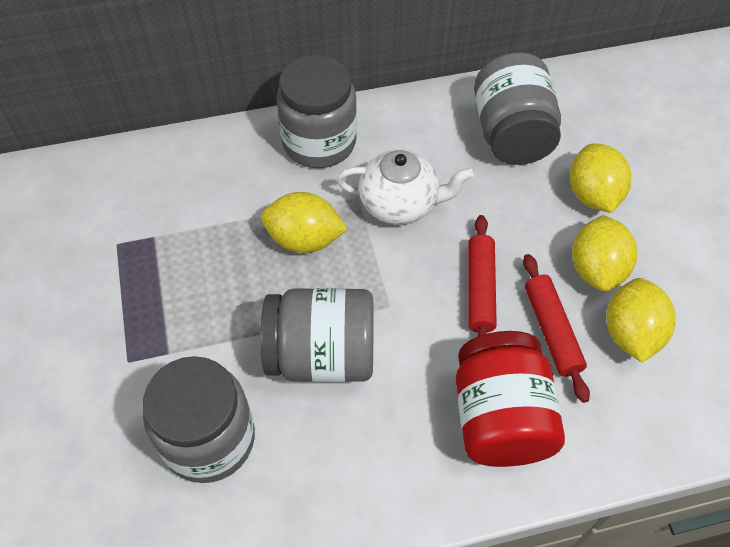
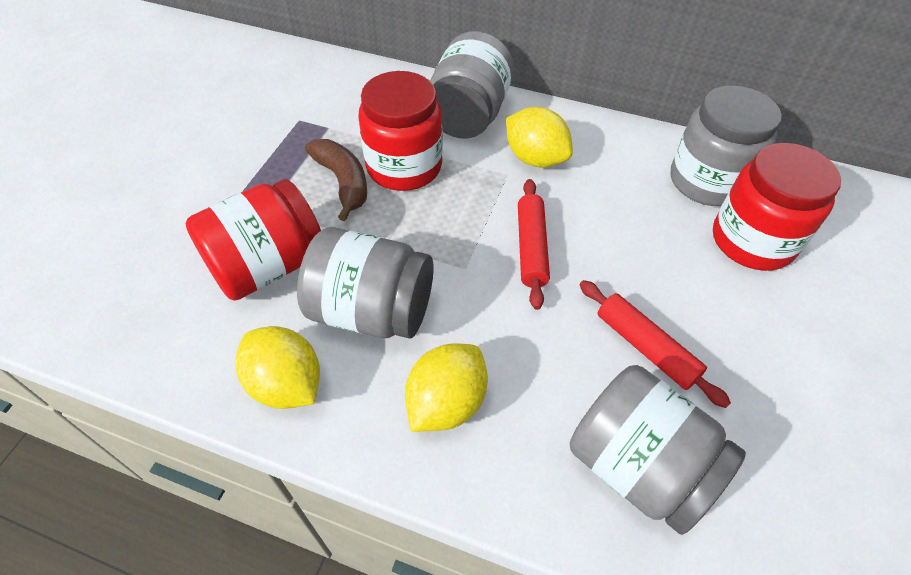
brown banana: none = 0 -> [305,139,367,221] = 1
red jar: [456,331,565,467] = 1 -> [186,179,321,301] [358,71,443,191] [713,143,841,271] = 3
white teapot: [337,150,473,225] = 1 -> none = 0
yellow lemon: [261,192,347,253] [570,143,631,213] [572,215,637,292] [606,278,676,363] = 4 -> [235,326,320,409] [405,343,488,432] [506,107,573,168] = 3

